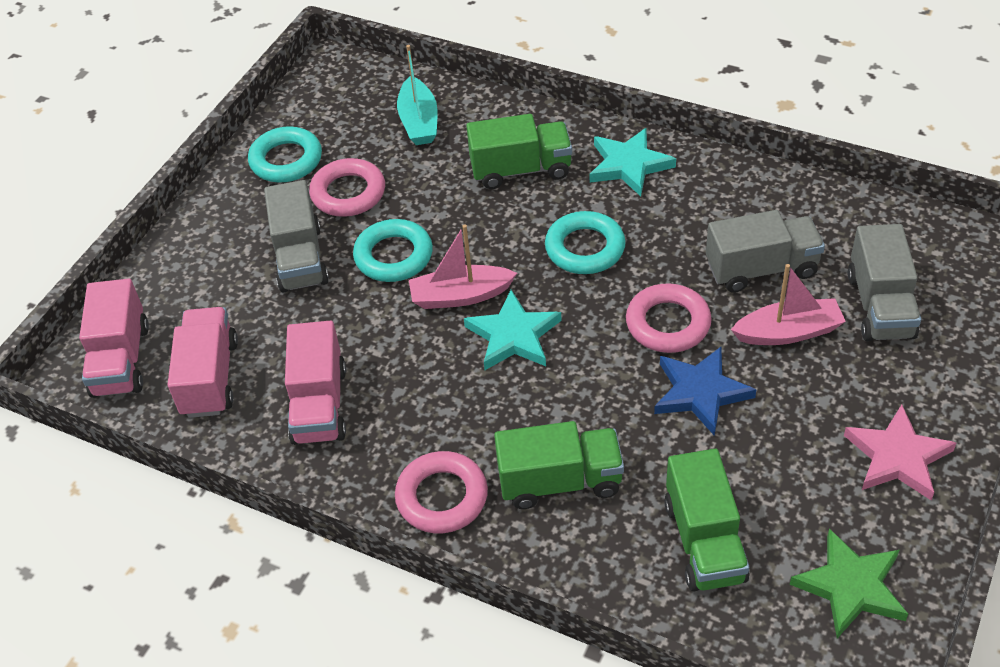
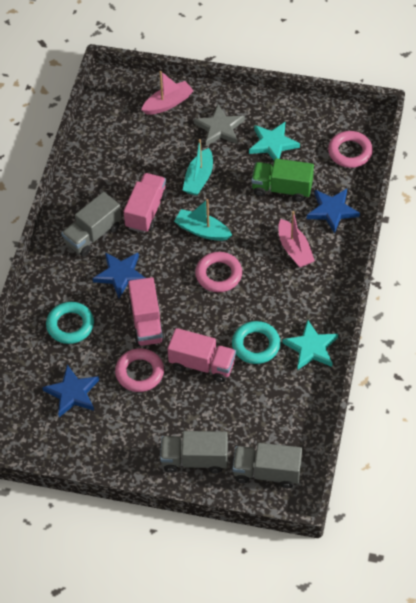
blue star: [654,347,757,436] = 1 -> [42,365,99,417] [93,252,145,298] [307,189,360,234] = 3
green star: [790,529,908,638] = 1 -> none = 0
green truck: [466,114,572,189] [494,421,624,509] [664,449,749,591] = 3 -> [251,158,314,202] = 1
grey star: none = 0 -> [194,104,245,146] = 1
pink star: [844,405,956,501] = 1 -> none = 0
turquoise boat: [397,45,437,145] = 1 -> [174,199,232,241] [183,139,213,196] = 2
turquoise ring: [248,126,322,182] [353,219,433,282] [545,211,626,274] = 3 -> [46,302,94,344] [232,321,280,364] = 2

